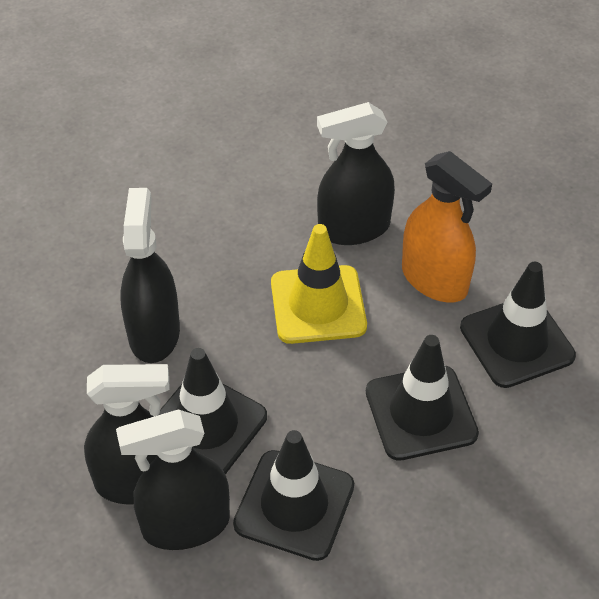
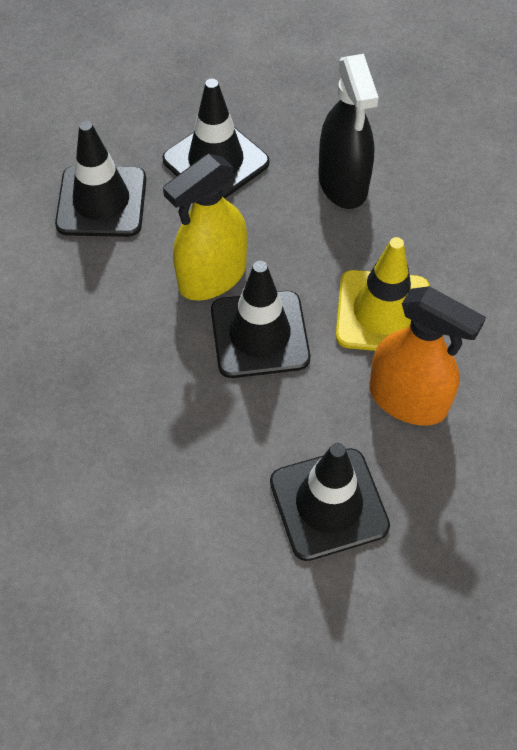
black spray bottle: [84,364,170,505] [116,409,230,550] [120,188,180,363] [317,102,395,245] = 4 -> [318,54,379,209] = 1
yellow spray bottle: none = 0 -> [163,154,247,301] = 1

